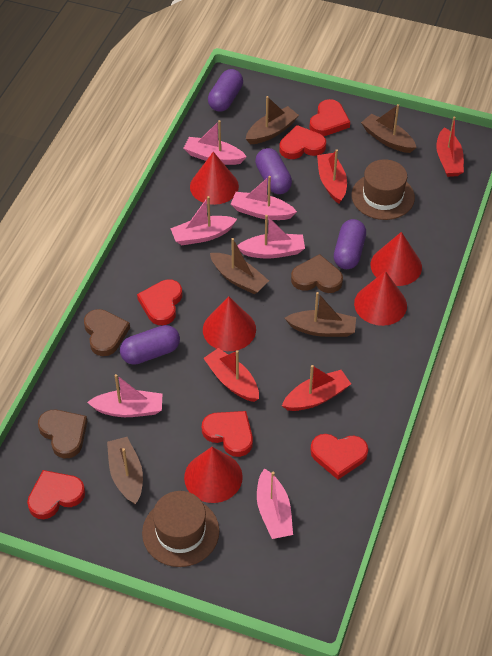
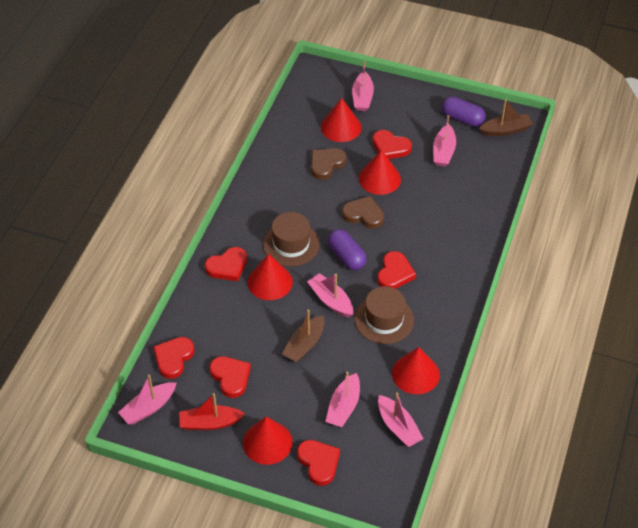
brown boat: [107,437,143,504] [210,238,269,295] [246,96,299,144] [285,292,356,337] [361,104,417,153] = 5 -> [282,310,325,362] [479,99,533,136] = 2
brown heart: [38,410,87,458] [84,309,130,356] [291,254,343,293] = 3 -> [311,148,346,180] [342,196,384,229] = 2
purple capsule: [120,325,180,365] [208,69,243,112] [255,148,292,194] [334,219,366,269] = 4 -> [328,229,367,270] [442,96,486,127] = 2
red boat: [203,348,259,402] [282,365,351,411] [317,149,347,204] [436,117,464,177] = 4 -> [179,393,245,430] = 1

